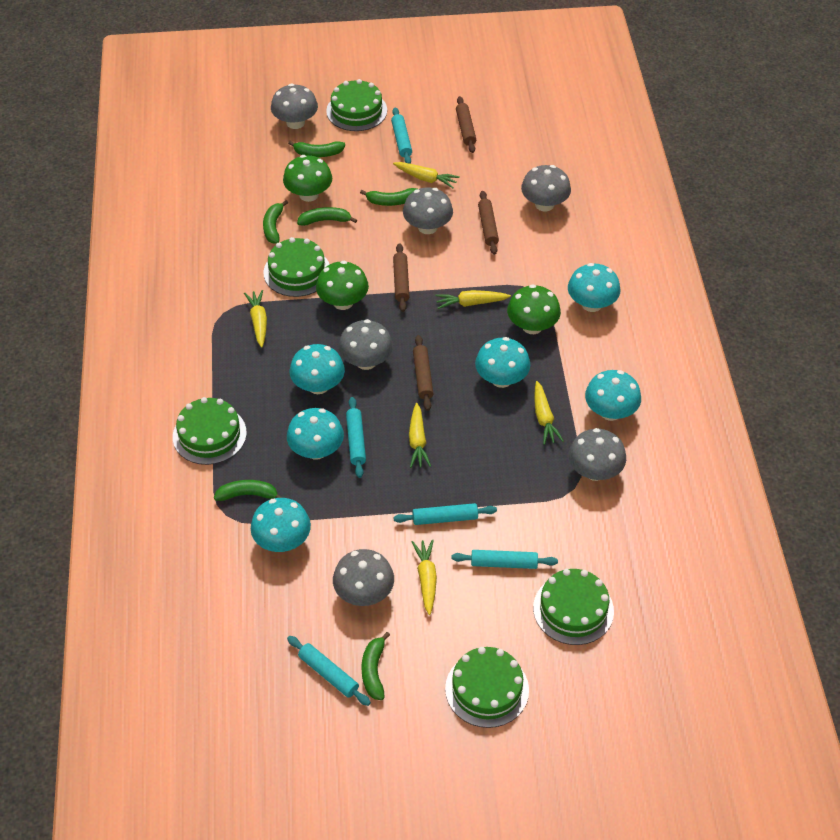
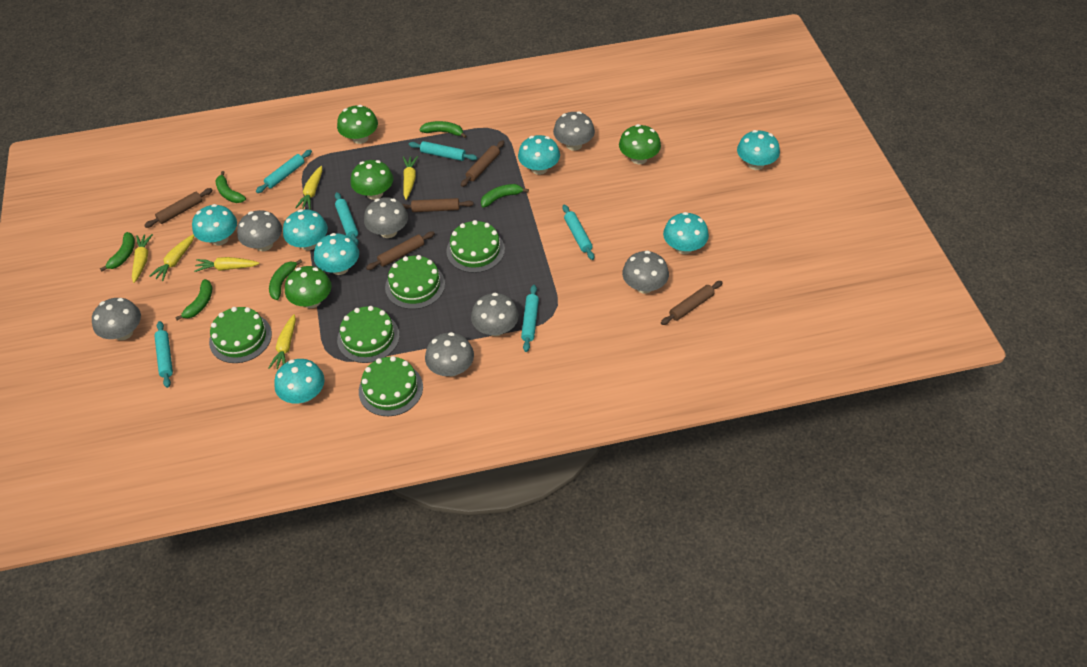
brown rolling pin: [393,243,409,312] [413,335,434,411] [456,96,476,153] [478,191,499,255] = 4 -> [144,188,213,228] [366,231,435,270] [403,198,474,212] [461,140,504,187] [661,281,723,325] = 5
green mushroom: [283,155,332,202] [316,261,369,310] [507,285,561,334] = 3 -> [285,266,331,308] [337,105,378,144] [351,160,393,200] [619,124,661,164] = 4
grey mushroom: [271,84,318,129] [333,549,394,606] [338,319,393,370] [403,187,453,234] [521,165,571,211] [568,428,626,481] = 6 -> [92,298,141,340] [237,210,282,251] [364,197,408,238] [425,332,474,377] [471,293,519,336] [553,111,595,151] [622,250,669,294] = 7
turquoise mushroom: [251,498,311,552] [287,408,344,459] [290,344,345,394] [475,337,530,388] [568,263,620,312] [585,370,641,421] = 6 -> [192,204,237,246] [274,359,324,404] [283,209,328,250] [314,233,359,275] [518,135,560,175] [663,212,709,254] [737,130,780,170] = 7
turquoise rolling pin: [287,636,371,706] [346,397,366,478] [391,108,412,164] [393,503,497,525] [451,550,558,569] = 5 -> [154,321,173,388] [256,150,312,193] [335,192,359,246] [409,141,477,161] [521,285,539,352] [562,204,594,260] = 6

